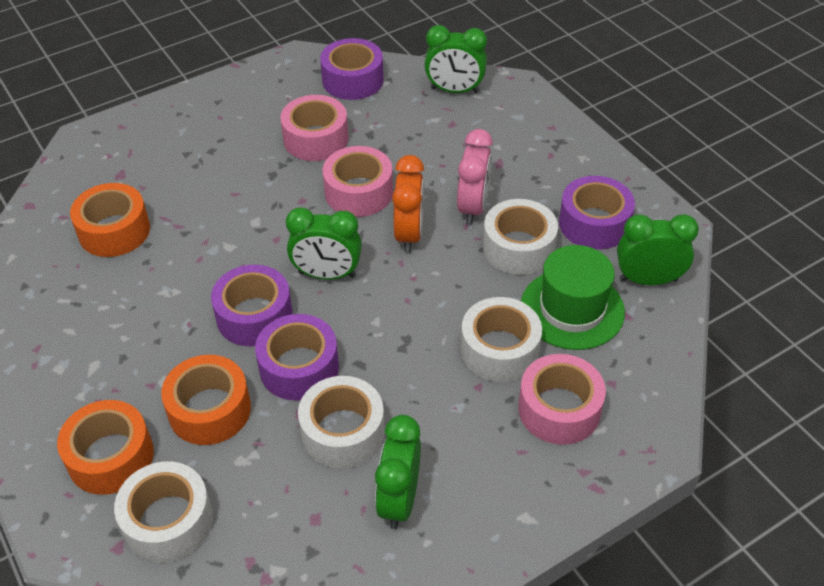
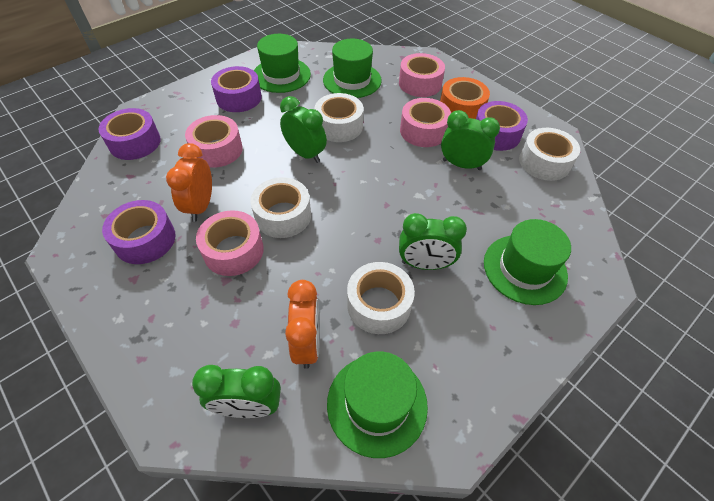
green hat: [521,245,625,350] = 1 -> [254,34,311,93] [323,39,382,98] [327,351,428,458] [484,219,571,305] = 4
orange clock: [392,155,424,253] = 1 -> [166,143,212,222] [285,280,320,369] = 2
orange tape: [57,400,154,495] [70,183,150,257] [161,355,251,445] = 3 -> [440,77,490,119] = 1
pink clock: [457,129,493,225] = 1 -> none = 0
pink tape: [280,95,348,161] [323,146,393,217] [518,354,606,445] = 3 -> [185,115,243,168] [196,210,264,276] [399,53,445,97] [400,98,451,147] = 4

